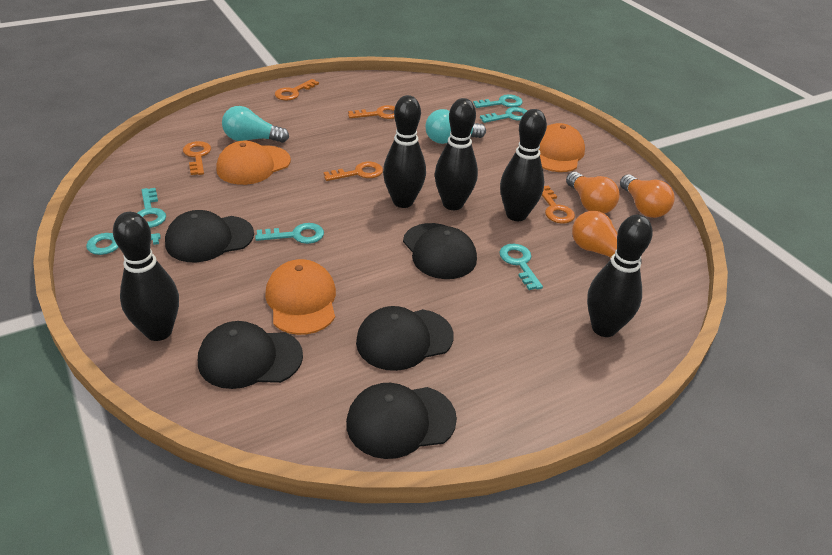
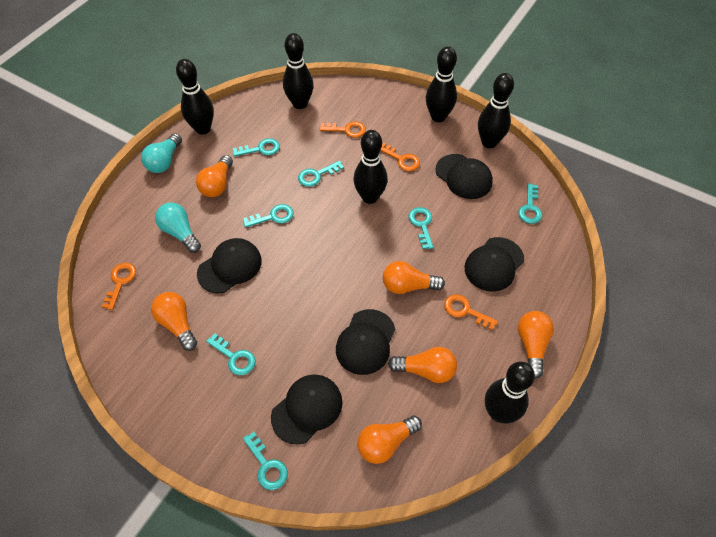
black bowling pin: [113,212,179,341] [383,95,426,208] [435,98,478,210] [500,109,547,221] [587,215,653,337] = 5 -> [176,59,214,135] [283,33,314,109] [353,130,388,204] [426,46,457,122] [478,73,514,148] [485,362,535,423] = 6
orange cap: [216,141,291,185] [265,259,336,335] [539,123,585,172] = 3 -> none = 0
orange key: [183,141,211,175] [275,79,319,101] [324,162,383,181] [348,105,395,119] [542,186,575,224] = 5 -> [102,263,136,310] [320,121,366,138] [380,142,420,171] [444,294,498,330] = 4
orange light bulb: [566,172,619,214] [572,211,641,262] [620,175,675,218] = 3 -> [151,292,197,351] [196,155,233,197] [357,416,422,464] [383,261,445,294] [388,347,457,383] [518,311,554,379] = 6
turquoise key: [86,233,161,255] [138,188,166,228] [255,223,324,244] [473,94,523,108] [480,107,527,123] [500,244,543,290] = 6 -> [206,333,256,375] [233,138,280,157] [243,204,294,228] [243,432,288,490] [298,161,344,187] [408,207,434,249] [518,183,542,224] = 7

